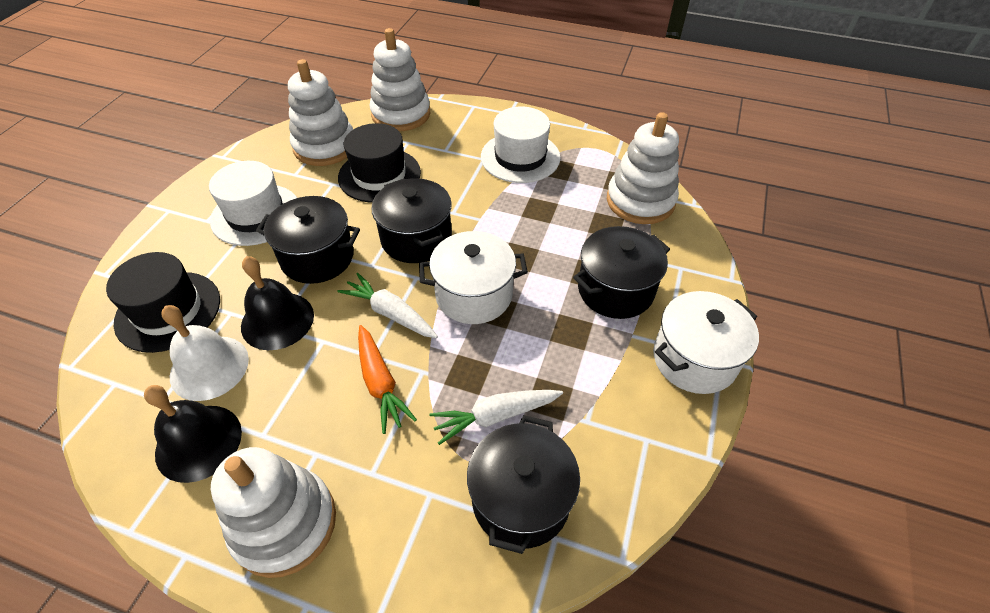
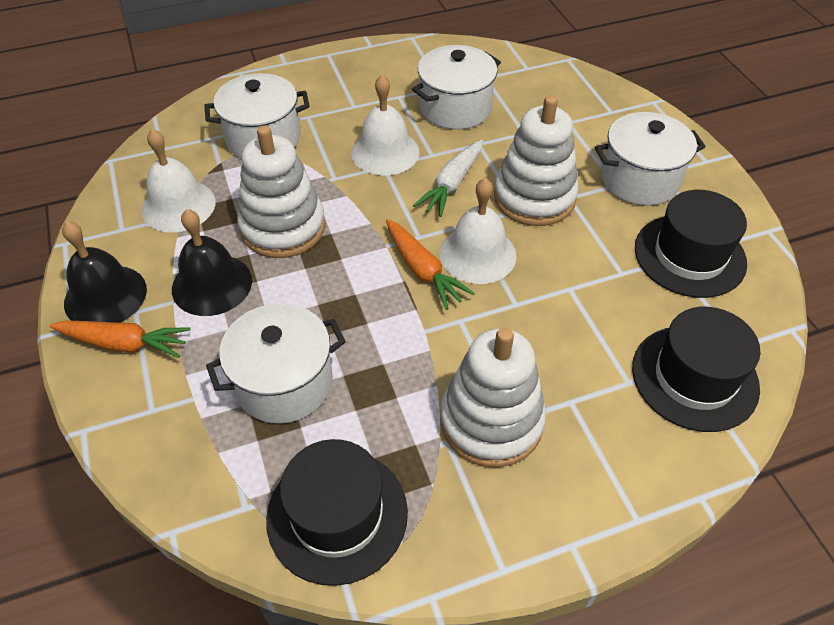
black hat: [106,252,220,353] [338,123,421,203] = 2 -> [266,439,408,586] [632,307,760,432] [635,190,747,298] = 3
black pot: [256,196,360,284] [371,178,452,263] [467,415,580,554] [573,226,670,319] = 4 -> none = 0
orange carrot: [358,325,417,434] = 1 -> [50,320,191,358] [386,219,475,310] = 2
white bell: [161,305,249,401] = 1 -> [141,129,216,233] [351,75,419,175] [440,178,517,284] = 3
white carrot: [337,273,438,338] [429,390,563,445] = 2 -> [413,140,483,217] = 1
white hat: [209,161,297,246] [481,107,561,183] = 2 -> none = 0
white pot: [419,231,528,324] [653,291,759,394] = 2 -> [204,73,310,158] [206,303,346,424] [412,45,501,129] [595,112,705,205] = 4
white stacking toy: [211,447,336,578] [288,59,353,166] [370,28,430,131] [607,112,679,224] = 4 -> [237,125,325,258] [440,328,546,467] [494,95,579,226] = 3

